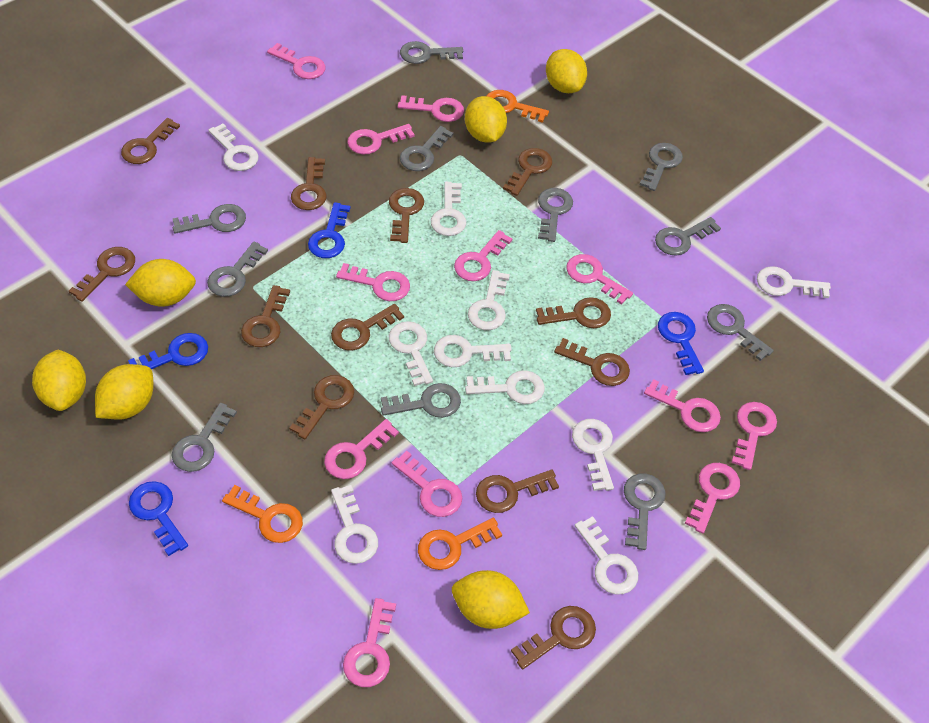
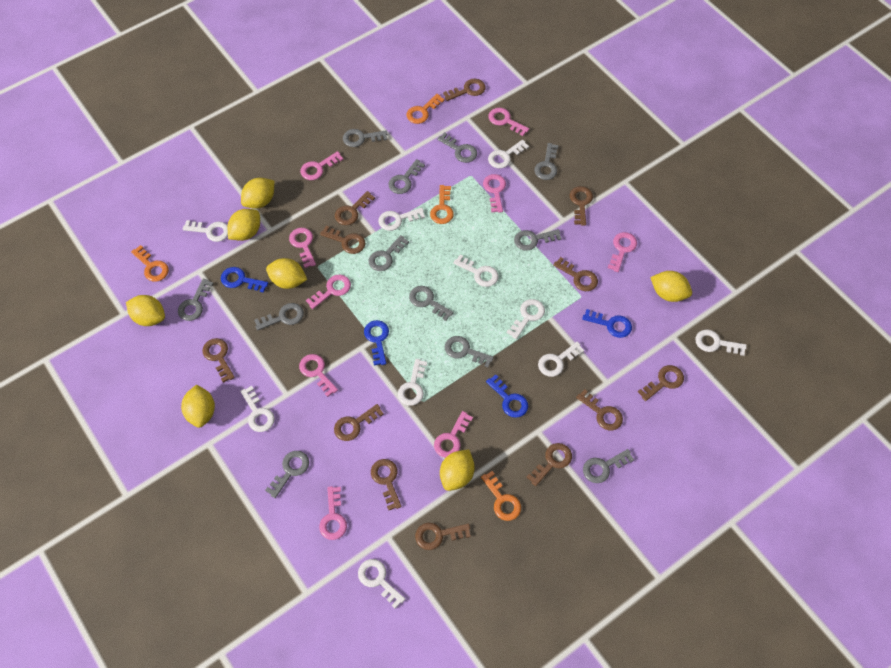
grey key: [172,403,237,472] [173,204,246,234] [207,242,268,297] [381,383,461,418] [400,41,463,64] [400,126,453,171] [538,188,573,242] [624,473,666,550] [640,143,683,191] [655,217,721,256] [707,304,774,361] = 11 -> [178,279,214,321] [254,303,304,331] [265,451,309,498] [343,129,387,147] [369,235,409,271] [388,159,425,194] [409,286,454,321] [437,132,477,163] [445,336,494,367] [514,229,562,251] [534,143,559,180] [583,449,634,483] = 12
orange key: [222,485,303,543] [418,518,502,570] [487,90,549,123] = 3 -> [131,245,169,282] [407,94,444,124] [430,185,454,224] [481,471,521,521] = 4
pink key: [267,43,326,79] [324,419,399,479] [336,263,410,301] [343,598,396,687] [347,124,415,155] [392,451,462,517] [398,95,464,122] [454,230,512,281] [566,254,633,305] [644,379,721,432] [685,463,740,533] [731,402,777,470] = 12 -> [289,228,316,268] [299,354,338,397] [300,151,343,180] [306,275,351,309] [319,486,347,540] [434,411,473,458] [483,174,506,213] [489,108,529,136] [608,232,637,272] = 9
yellow lemon: [32,350,86,411] [95,364,153,420] [125,259,196,307] [452,570,530,629] [465,96,507,143] [546,49,587,93] = 6 -> [126,295,165,326] [181,385,215,428] [228,209,260,241] [241,178,274,209] [266,258,307,289] [440,449,475,491] [650,271,692,302] = 7

